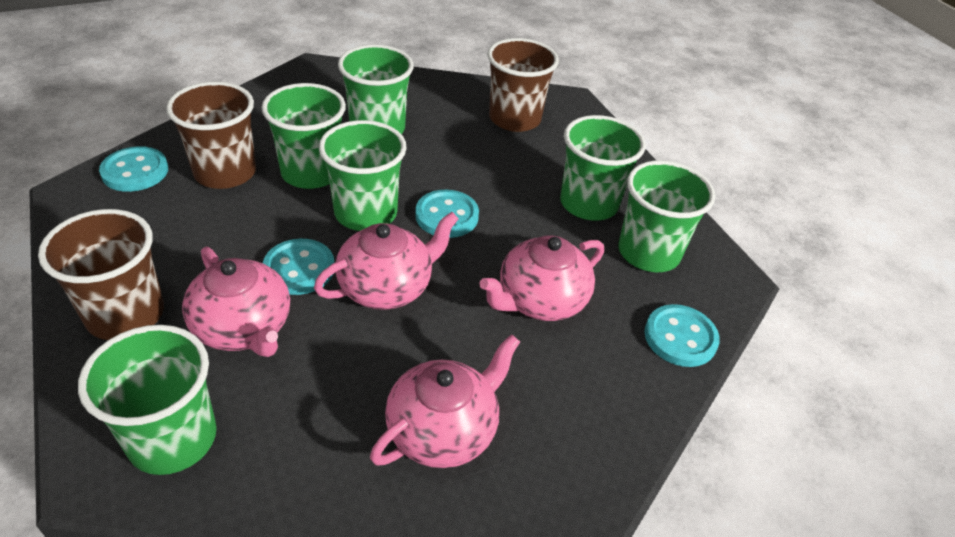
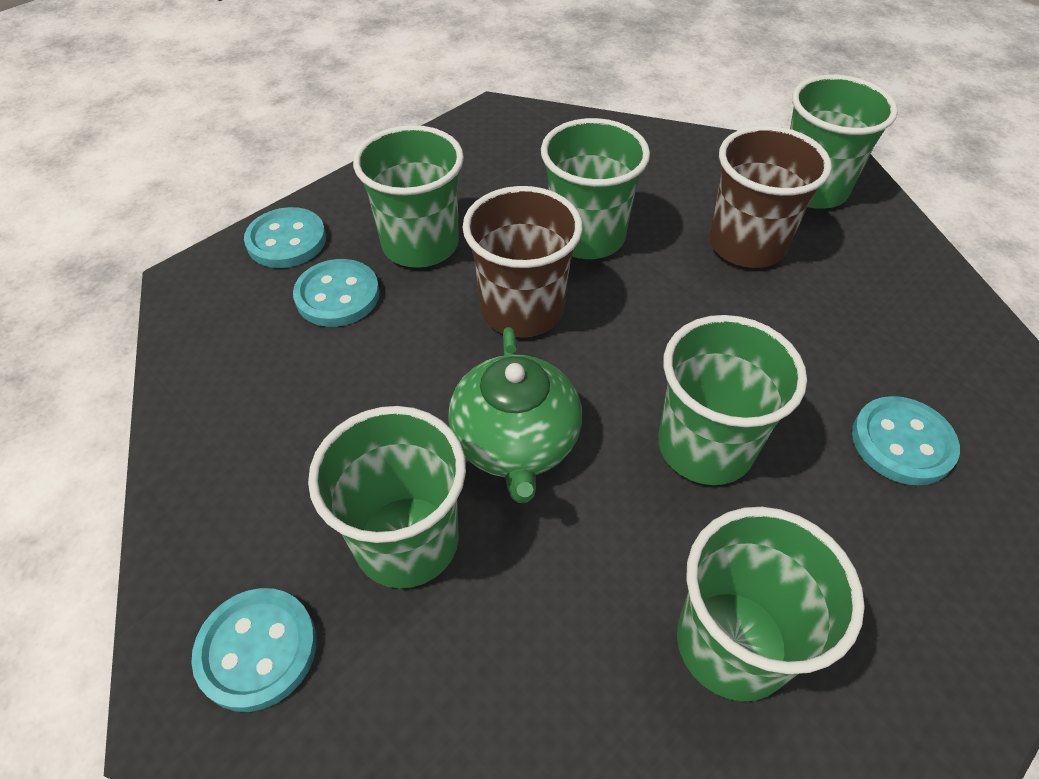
brown cup: [38,209,164,340] [166,82,256,189] [487,38,559,132] = 3 -> [463,186,583,338] [709,126,832,268] = 2
green teapot: none = 0 -> [448,327,582,503] = 1
pink teapot: [182,246,290,357] [314,212,459,310] [370,334,520,468] [479,235,604,321] = 4 -> none = 0

